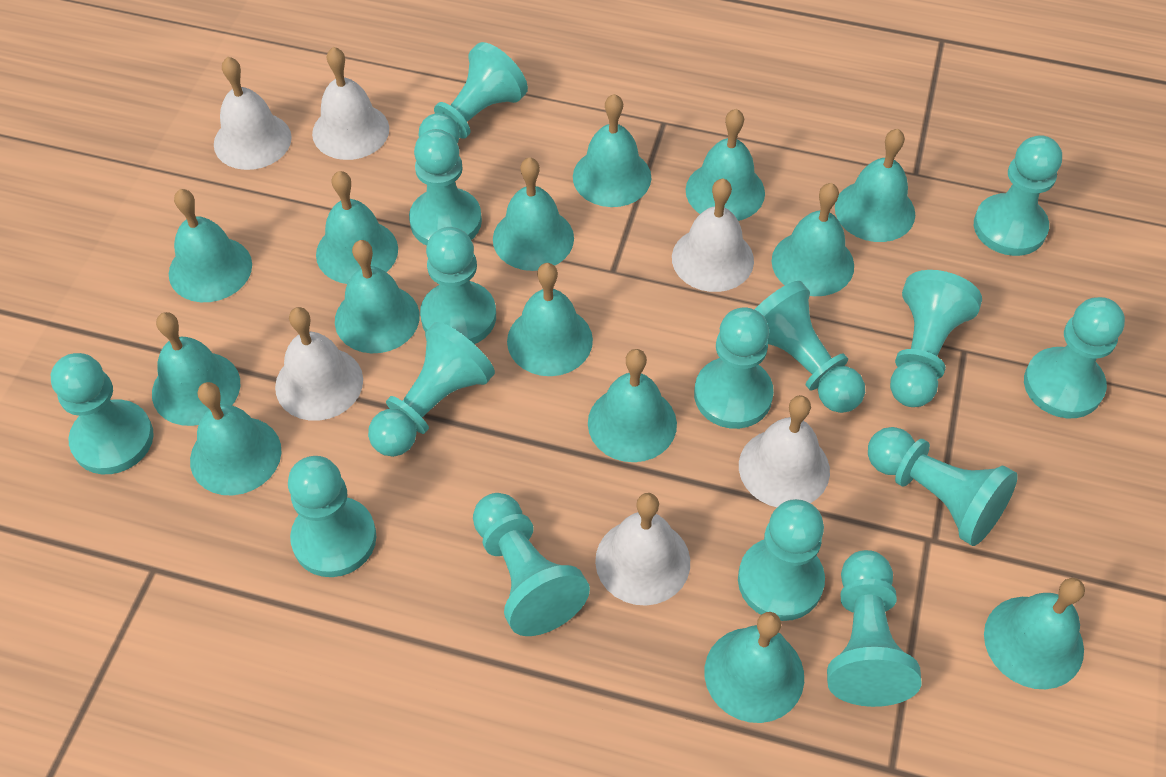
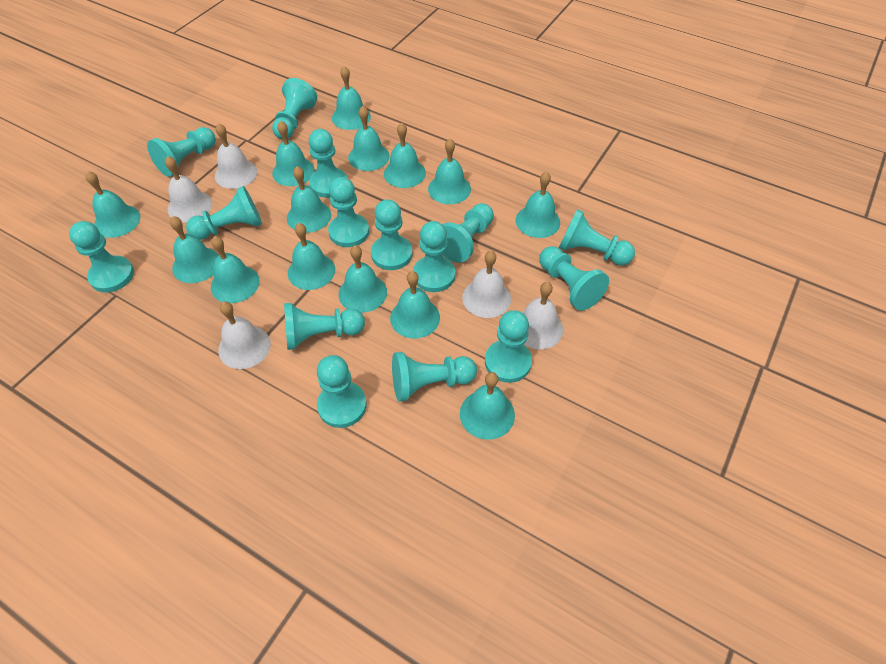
white bell: [214,57,292,170] [275,307,363,421] [312,47,389,160] [595,493,690,605] [672,178,754,292] [739,395,830,507] = 6 -> [165,156,213,222] [215,123,257,189] [218,302,271,369] [462,251,511,318] [522,282,563,349] = 5

